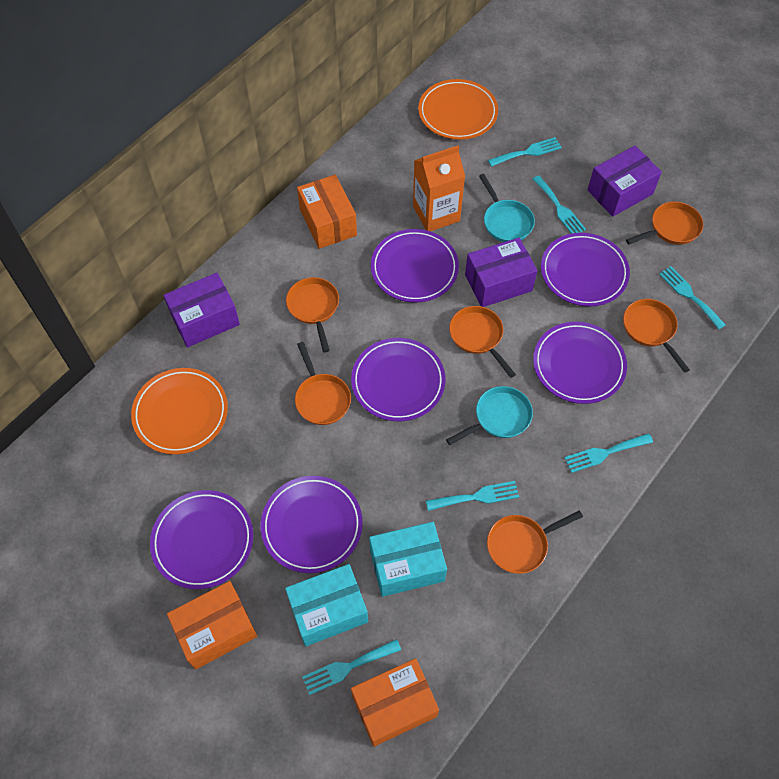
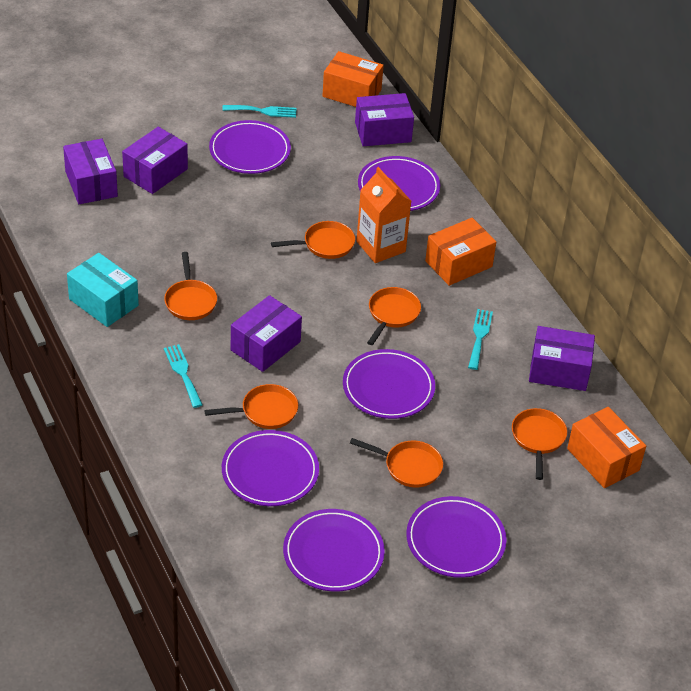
orange plate: [131,368,228,455] [418,79,498,140] = 2 -> none = 0
purple box: [163,273,240,347] [465,238,537,307] [587,145,662,217] = 3 -> [63,139,118,204] [122,127,188,194] [231,295,302,372] [355,93,414,146] [529,326,595,391] = 5
turquoise box: [285,564,368,646] [369,522,447,597] = 2 -> [67,253,139,327] = 1
turquoise fork: [302,639,401,695] [426,481,519,511] [488,137,562,167] [532,176,586,234] [564,433,653,473] [659,266,726,329] = 6 -> [164,344,203,408] [222,105,297,118] [468,309,493,370] = 3
turquoise pan: [446,386,533,445] [479,174,535,242] = 2 -> none = 0

